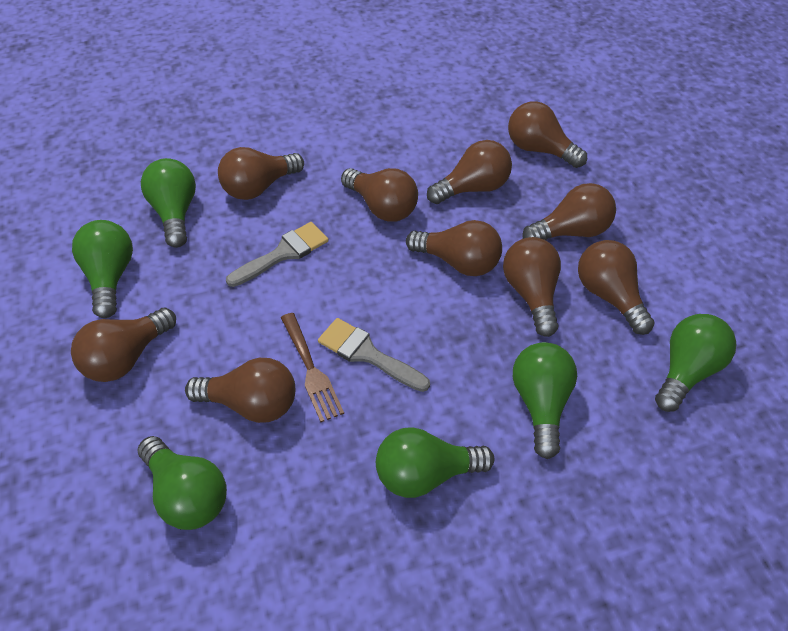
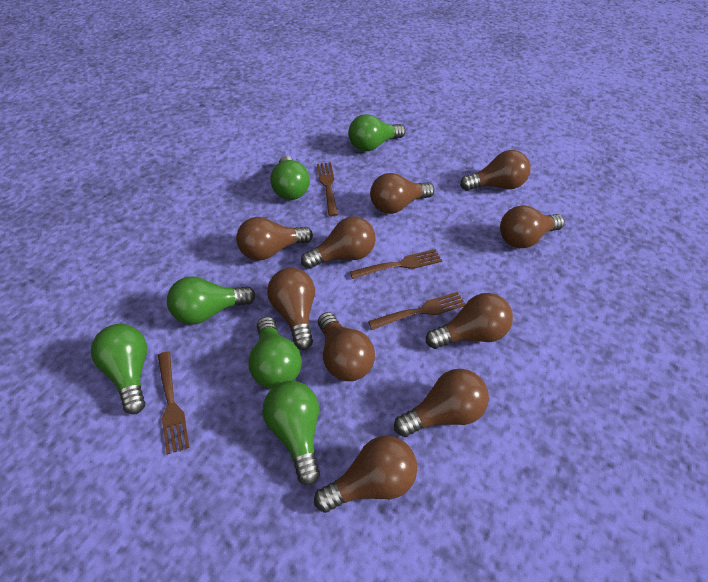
brown fork: [281,313,344,422] = 1 -> [158,351,190,455] [317,163,338,216] [350,249,442,279] [368,292,466,330] = 4
grey brush: [226,222,329,287] [318,318,430,392] = 2 -> none = 0

